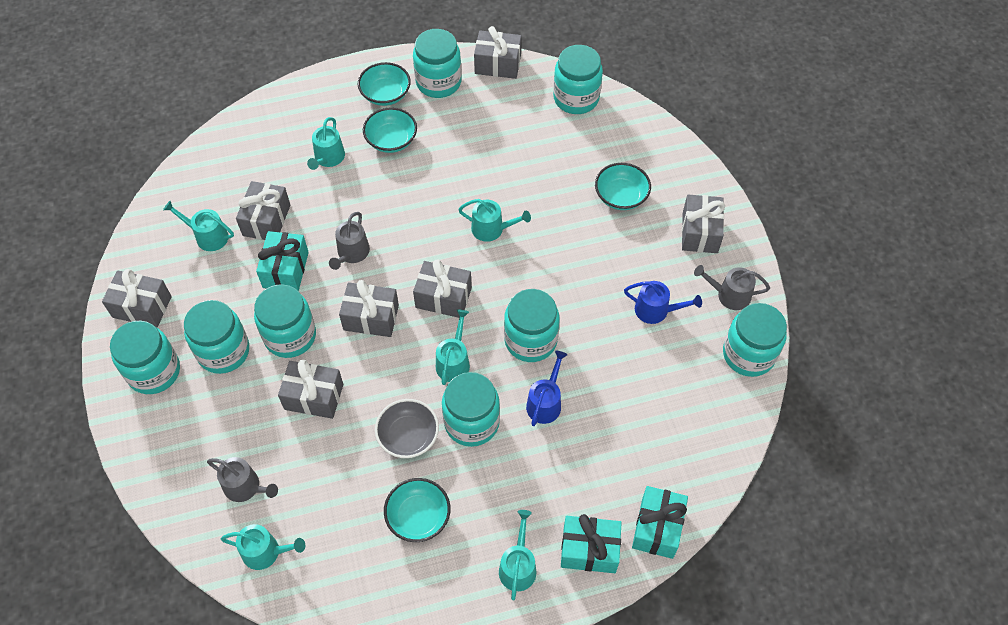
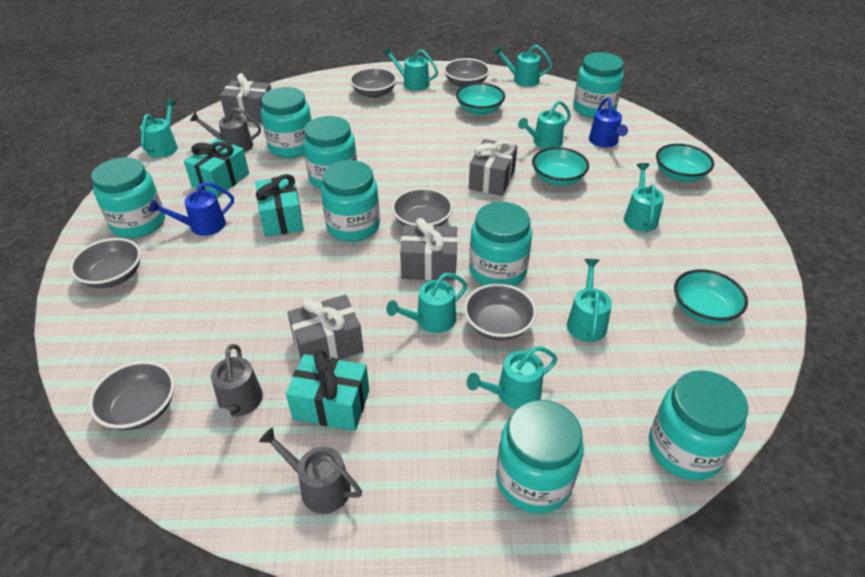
grey bowl: [375,399,439,458] = 1 -> [70,238,141,288] [89,361,175,430] [349,67,397,98] [392,188,453,226] [444,58,490,87] [464,283,537,341] = 6
grey gift: [102,269,172,327] [236,181,290,240] [278,359,343,419] [339,280,399,337] [413,259,472,318] [474,26,521,79] [682,195,725,253] = 7 -> [220,73,271,123] [287,295,364,360] [400,218,458,281] [469,139,517,196] = 4
turquoise watering can: [163,201,234,251] [221,524,305,570] [307,117,345,170] [436,309,470,385] [458,199,531,242] [499,510,536,600] = 6 -> [140,99,178,158] [383,47,438,91] [386,273,467,333] [467,346,557,409] [493,45,552,87] [518,101,571,149] [567,259,612,342] [624,163,664,232] = 8

